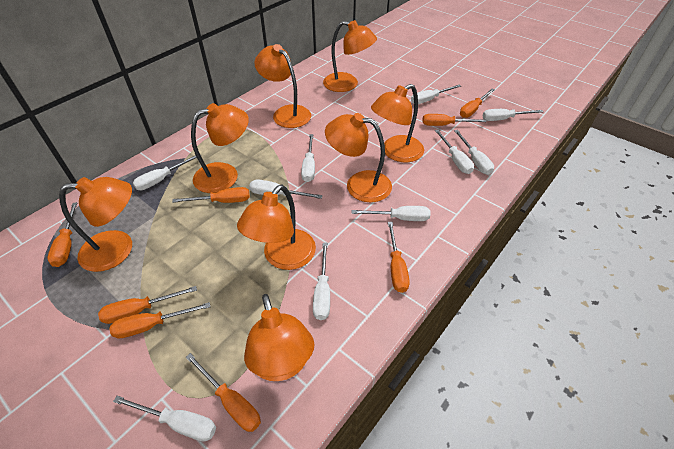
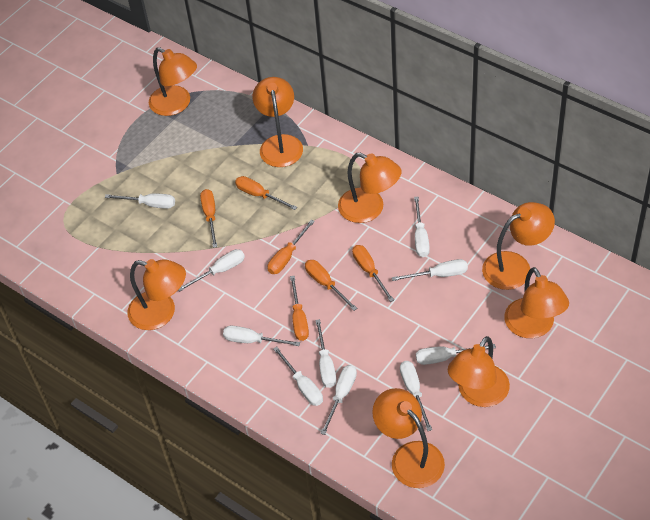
orange screwdriver: [47,202,77,267] [98,286,197,324] [109,302,210,339] [172,187,250,203] [186,353,261,432] [388,222,410,293] [423,114,487,126] [460,88,494,118] = 8 -> [200,189,217,248] [235,176,297,210] [268,220,315,274] [290,276,309,341] [305,260,358,311] [352,245,394,302] = 6

